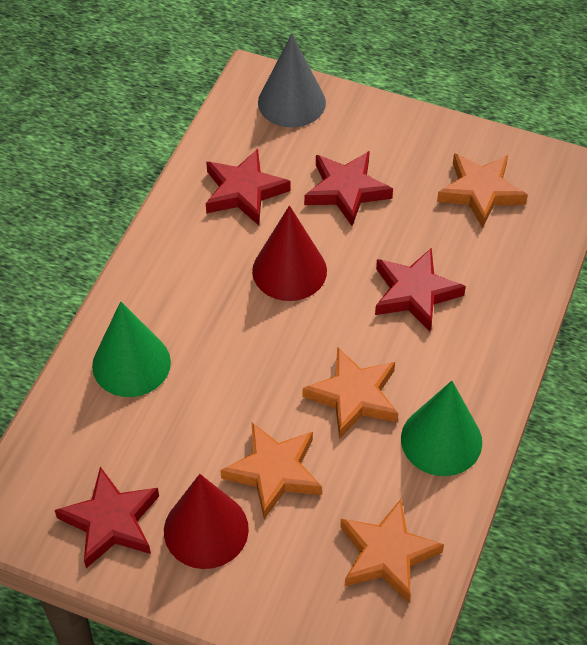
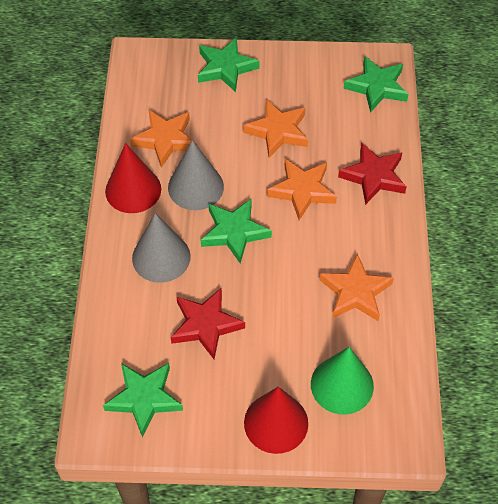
green cone: [92,301,171,397] [401,381,482,476] = 2 -> [311,347,374,414] = 1
green star: none = 0 -> [103,363,183,437] [198,37,259,92] [201,198,272,263] [343,56,408,113] = 4
grey cone: [258,34,326,128] = 1 -> [132,213,191,283] [168,140,224,210] = 2
red star: [55,467,159,568] [206,149,291,225] [304,151,393,226] [375,248,466,332] = 4 -> [171,287,245,359] [338,143,407,205] = 2

